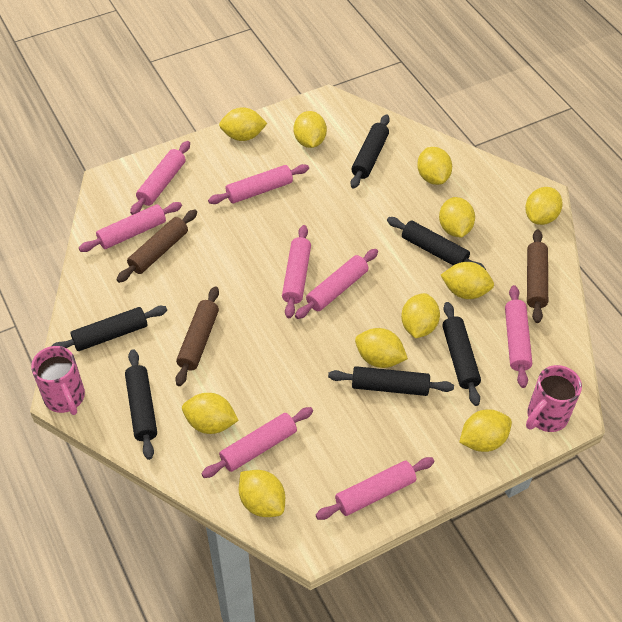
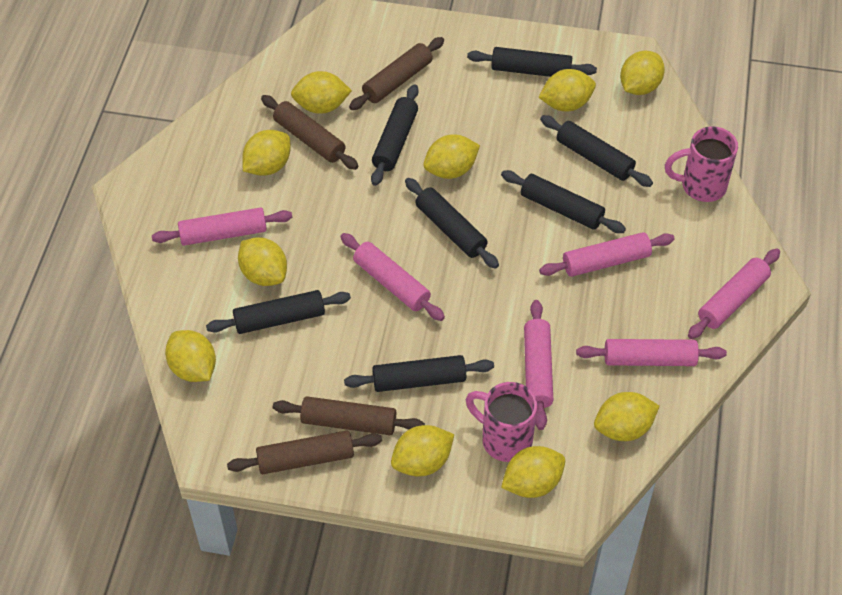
black rolling pin: [52,306,167,351] [125,349,157,460] [328,366,454,396] [350,114,390,189] [387,217,486,270] [442,302,481,406] = 6 -> [206,290,351,334] [344,355,494,392] [371,84,419,186] [405,178,499,269] [467,47,597,77] [501,170,626,233] [540,115,653,187] = 7
brown rolling pin: [116,210,197,283] [175,286,219,386] [527,229,548,323] = 3 -> [227,431,382,474] [261,95,358,170] [273,396,425,435] [349,37,444,110] = 4
pink rolling pin: [79,202,182,252] [130,141,190,215] [201,407,313,478] [208,164,309,204] [282,225,311,318] [295,249,378,319] [316,457,434,520] [505,285,532,388] = 8 -> [152,208,292,246] [340,233,445,321] [524,300,553,430] [539,232,675,277] [576,339,727,366] [688,248,780,339] = 6
yellow lemon: [182,393,239,434] [219,107,267,141] [239,470,285,517] [294,111,327,148] [355,328,408,368] [401,293,440,338] [417,147,452,185] [439,197,475,238] [441,262,494,299] [459,409,512,452] [525,187,563,225] = 11 -> [165,330,216,382] [238,237,287,286] [242,130,291,176] [291,71,352,114] [391,425,454,476] [423,134,480,179] [501,446,565,498] [538,69,596,112] [594,392,660,441] [620,51,665,95] = 10

